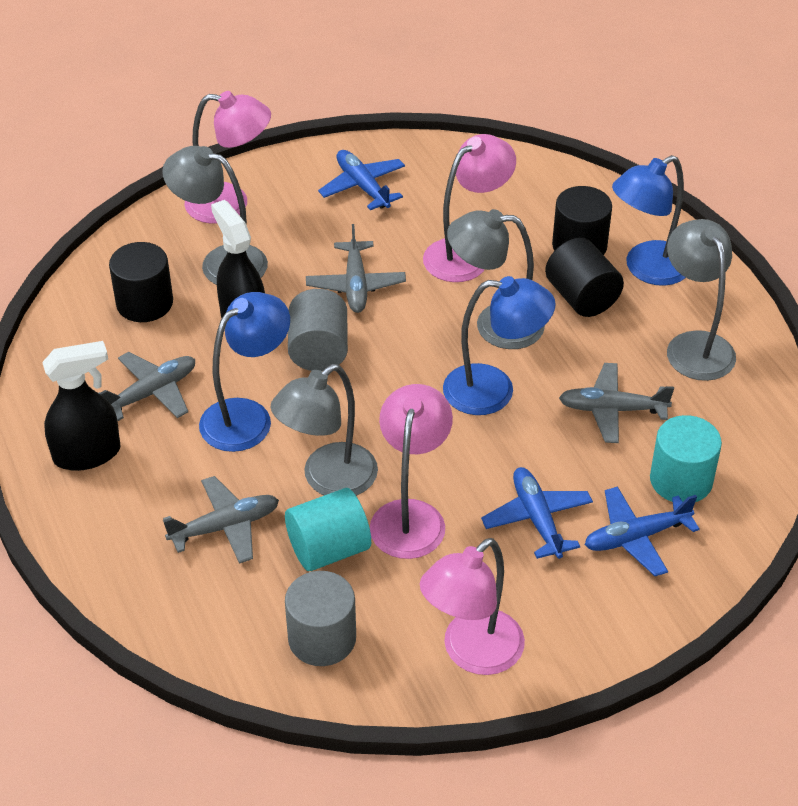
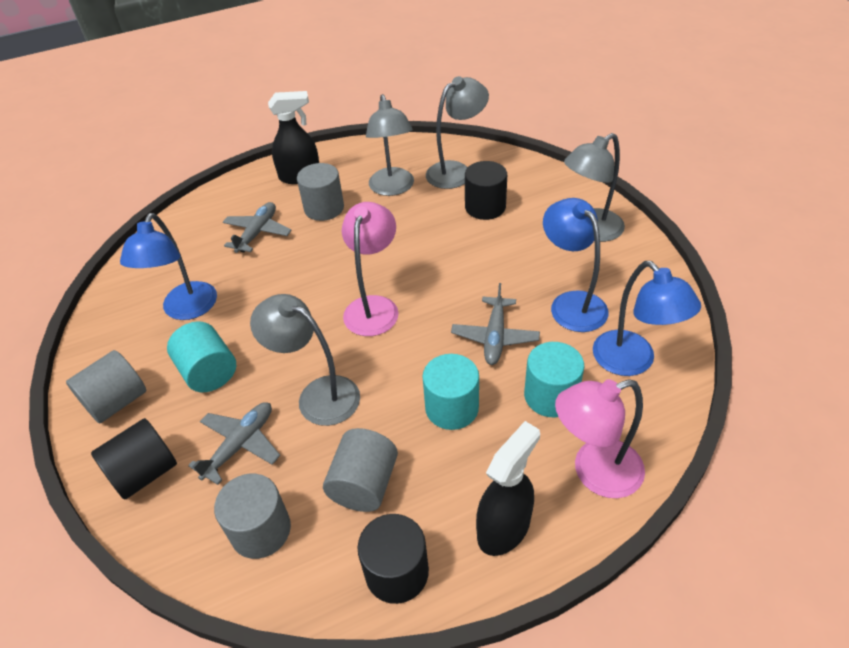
blue plane: [318,150,405,210] [481,467,593,559] [585,486,700,576] = 3 -> none = 0
grey cylinder: [285,571,356,666] [288,289,348,371] = 2 -> [66,350,146,423] [214,474,291,559] [297,163,344,221] [323,428,398,512] = 4
grey plane: [99,352,195,421] [163,476,279,564] [306,224,406,313] [559,363,674,443] = 4 -> [188,402,280,485] [223,202,292,253] [451,283,540,365] = 3
pink lamp: [185,91,271,224] [370,384,453,559] [420,538,525,675] [423,134,516,282] = 4 -> [342,202,399,336] [555,379,645,498] = 2
turquoise cylinder: [285,488,371,571] [650,415,722,502] = 2 -> [167,321,236,392] [422,354,479,430] [524,342,584,417] = 3

